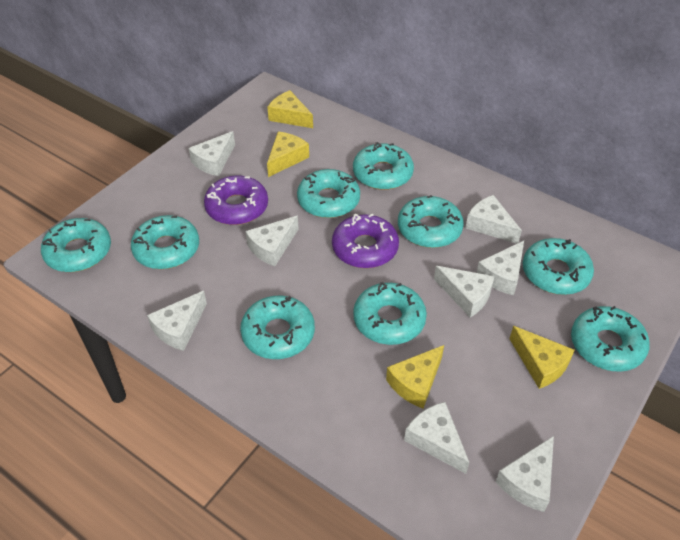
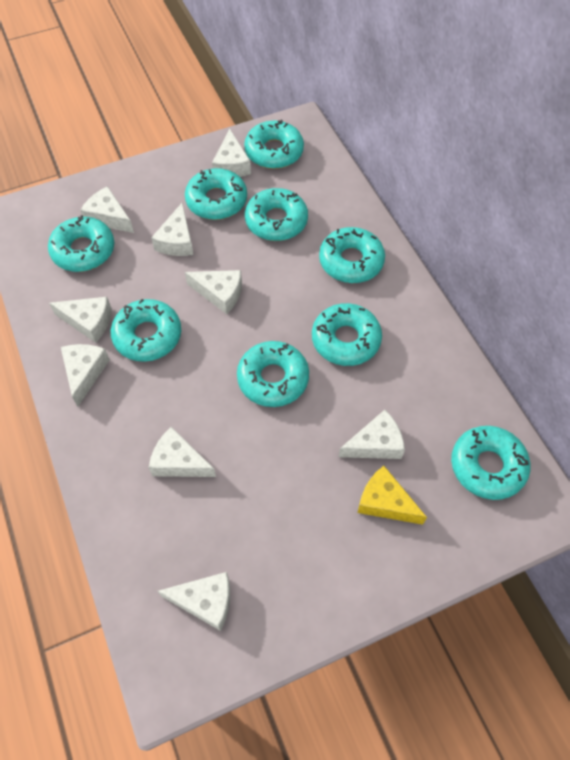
purple donut: [204,175,268,225] [332,213,399,268] = 2 -> none = 0
white cheese: [147,291,207,351] [188,131,235,176] [245,216,299,266] [404,402,470,474] [434,266,494,317] [466,195,522,244] [477,241,524,295] [496,436,554,512] = 8 -> [49,297,112,343] [61,344,110,407] [80,186,134,233] [149,427,216,477] [151,203,194,256] [158,572,230,631] [185,270,242,314] [212,129,251,177] [339,410,405,459] = 9
yellow cheese: [267,90,313,128] [267,132,309,177] [386,345,444,408] [510,326,575,389] = 4 -> [358,466,427,525] = 1

